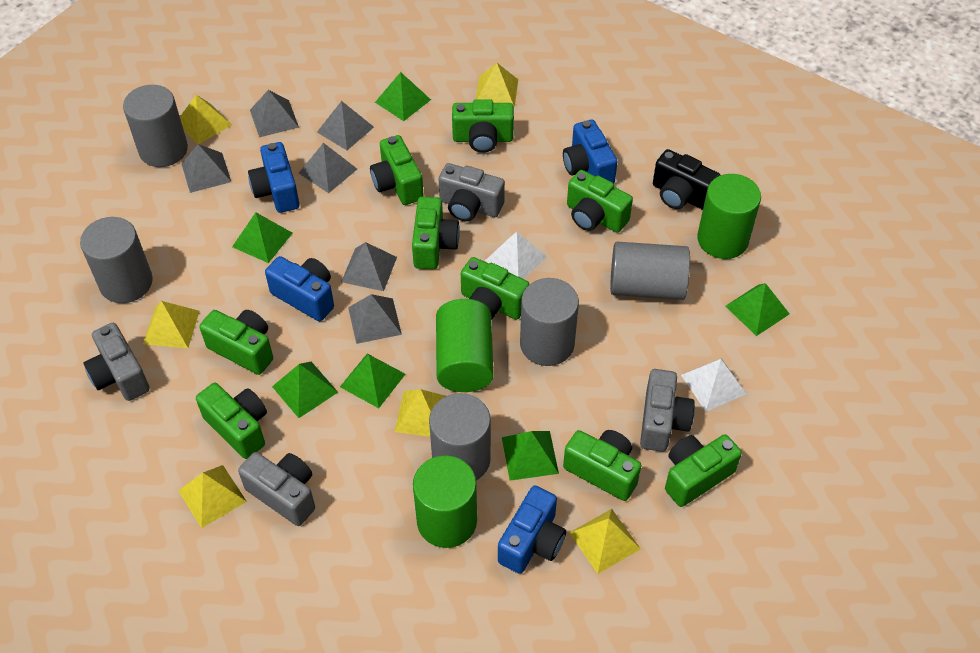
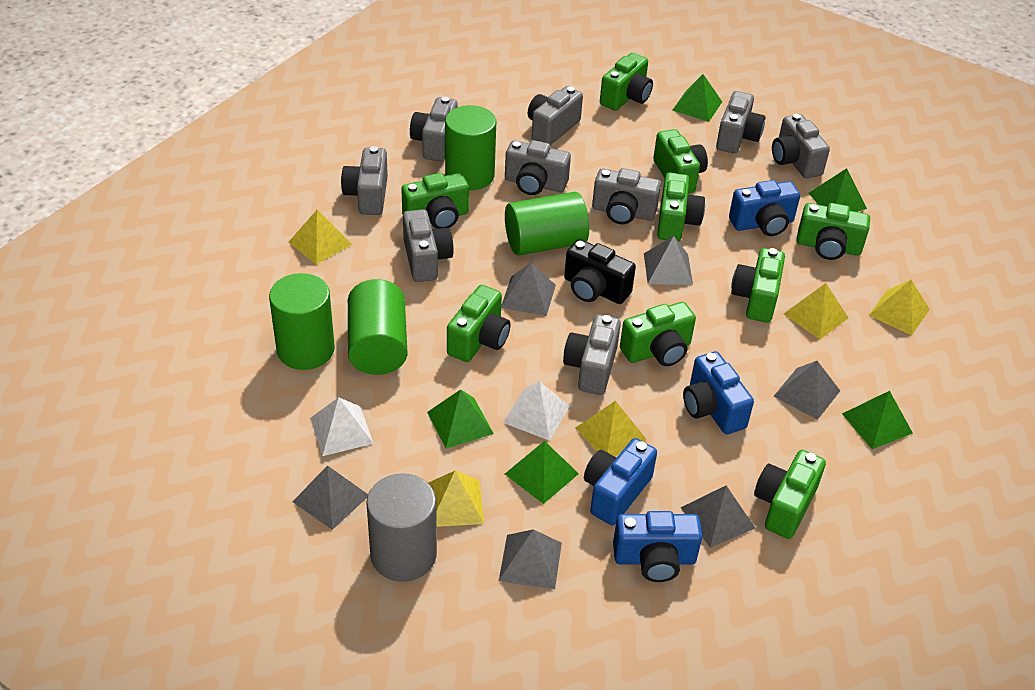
green cylinder: [413,455,477,548] [436,299,494,392] [697,174,761,259] = 3 -> [269,273,335,370] [348,279,408,375] [445,105,496,190] [505,192,589,255] = 4
green pyramid: [232,213,292,263] [272,362,338,418] [340,354,405,408] [375,72,431,121] [502,431,559,481] [725,283,789,336] = 6 -> [427,389,494,449] [505,441,579,504] [673,74,722,122] [808,168,867,212] [842,391,913,449] = 5
grey camera: [83,323,150,401] [238,452,315,526] [439,163,505,221] [640,369,695,452] = 4 -> [341,146,388,215] [403,209,453,282] [410,96,458,162] [505,140,571,195] [528,86,583,145] [563,314,621,395] [592,168,661,224] [716,91,765,154] [772,114,830,178] = 9
grey cylinder: [80,217,153,303] [123,85,188,167] [429,393,491,480] [520,278,579,366] [610,242,690,300] = 5 -> [366,473,437,582] = 1
yellow pyramid: [143,301,200,348] [178,465,247,528] [180,95,232,144] [395,389,446,437] [476,63,518,107] [569,509,641,574] = 6 -> [289,210,352,265] [428,471,484,527] [575,401,647,457] [784,283,849,339] [869,280,930,335] = 5

